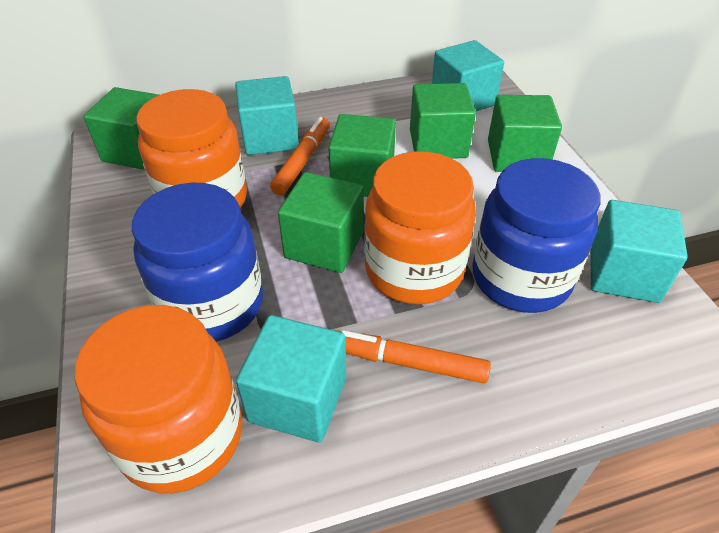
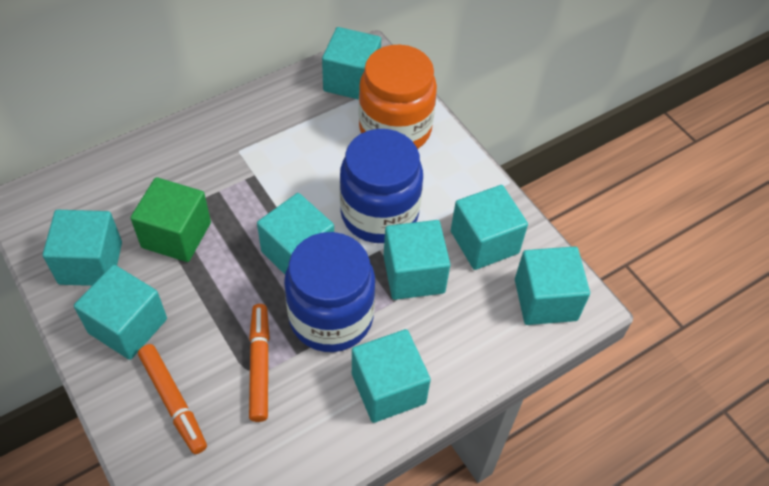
green cube: [84,87,159,170] [278,172,364,273] [328,114,396,197] [410,83,476,159] [488,95,562,172] = 5 -> [130,177,211,262] = 1
orange jar: [75,305,242,493] [136,89,247,208] [364,151,476,305] = 3 -> [359,45,437,149] = 1
turquoise cube: [235,76,299,155] [236,315,346,443] [432,40,504,111] [590,200,688,303] = 4 -> [43,210,122,286] [74,265,167,360] [257,193,334,274] [322,27,381,100] [352,329,431,423] [384,220,450,300] [451,185,528,270] [515,246,590,325] = 8

